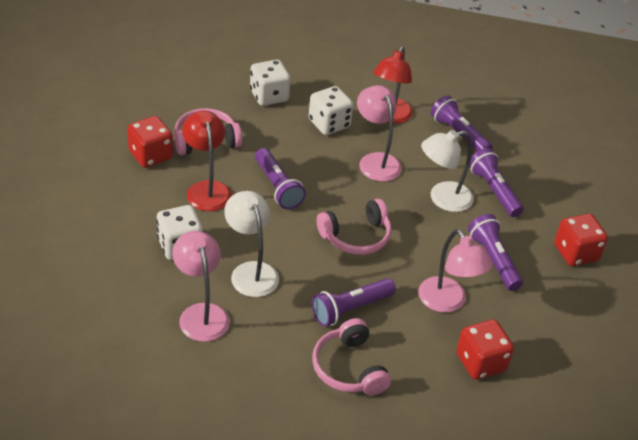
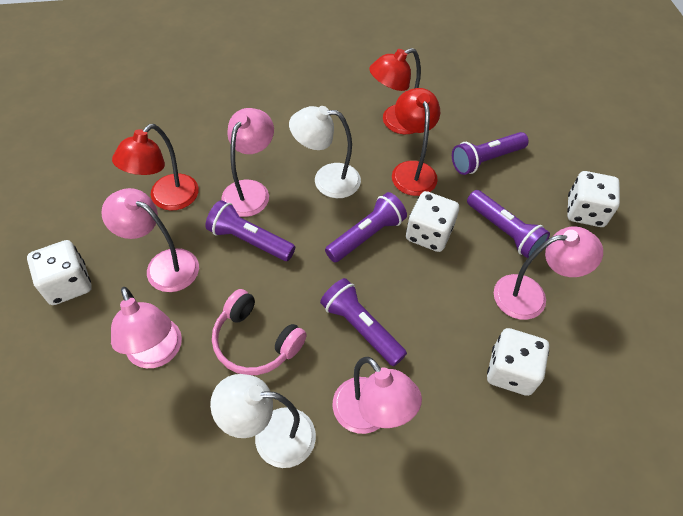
pink headphones: [174,108,242,155] [312,318,391,395] [317,199,391,255] = 3 -> [212,289,307,375] = 1
pink lamp: [172,231,230,342] [357,85,402,182] [418,229,493,313] = 3 -> [101,188,199,292] [111,287,182,368] [221,108,274,217] [333,357,422,434] [494,226,603,320] = 5
red dice: [127,116,173,168] [456,319,514,380] [554,214,608,266] = 3 -> none = 0
red lamp: [182,111,232,211] [373,46,413,124] = 2 -> [112,124,199,210] [369,48,421,134] [392,88,440,196] = 3
white dice: [156,205,203,260] [250,60,291,106] [309,86,353,135] = 3 -> [27,240,92,305] [406,191,459,252] [487,328,549,396] [567,171,620,227] = 4

